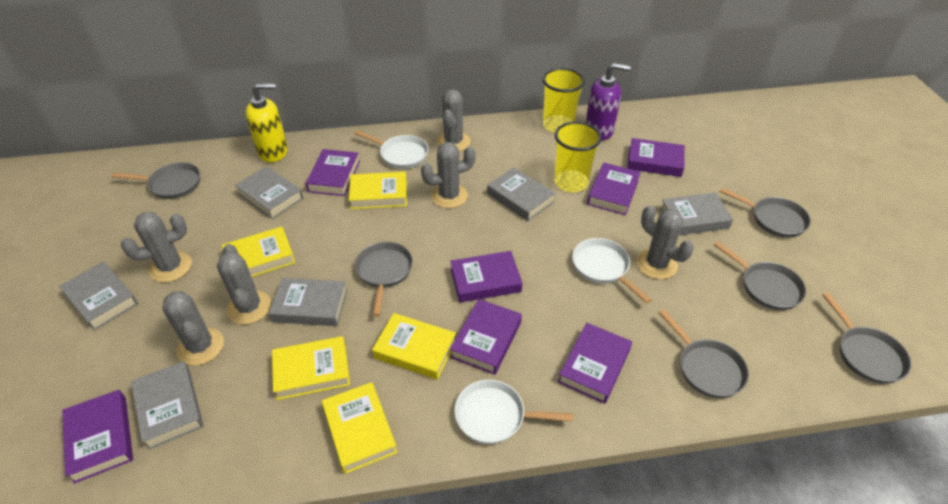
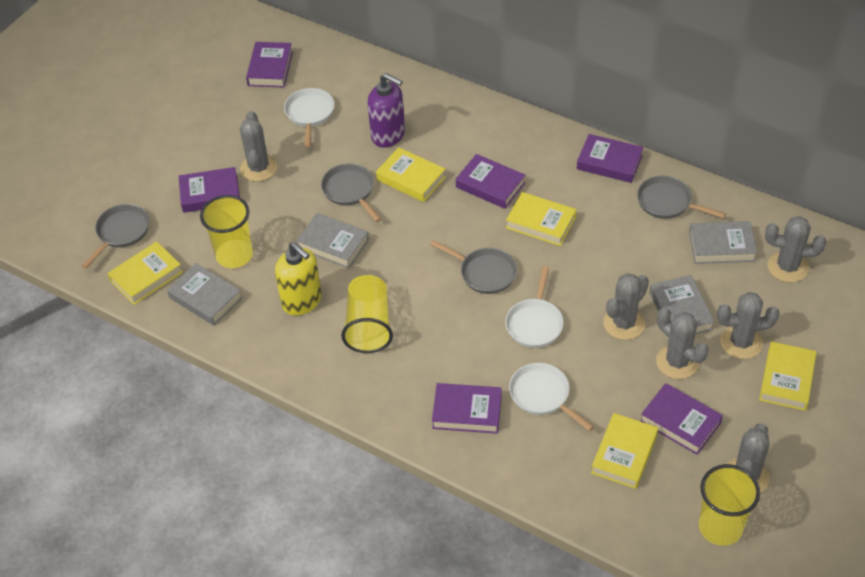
grey book: [59,262,138,331] [131,361,203,450] [235,166,303,219] [269,278,347,326] [487,168,555,221] [660,192,733,235] = 6 -> [167,263,242,325] [296,213,369,269] [649,275,715,334] [689,221,757,264] = 4
grey pan: [112,162,200,199] [355,242,413,316] [658,309,749,398] [714,241,806,310] [720,188,811,238] [822,292,912,384] = 6 -> [82,204,149,269] [321,163,381,222] [430,240,517,294] [637,176,726,219] = 4
purple book: [62,390,133,484] [306,149,360,196] [450,251,522,303] [450,299,522,375] [558,323,632,404] [587,163,641,215] [627,138,685,177] = 7 -> [179,167,240,213] [246,42,293,88] [432,383,502,434] [456,154,525,209] [577,134,644,183] [640,383,723,455] = 6
yellow cup: [542,68,585,133] [554,121,602,192] = 2 -> [200,195,253,268] [341,275,393,353] [699,464,760,546] = 3

